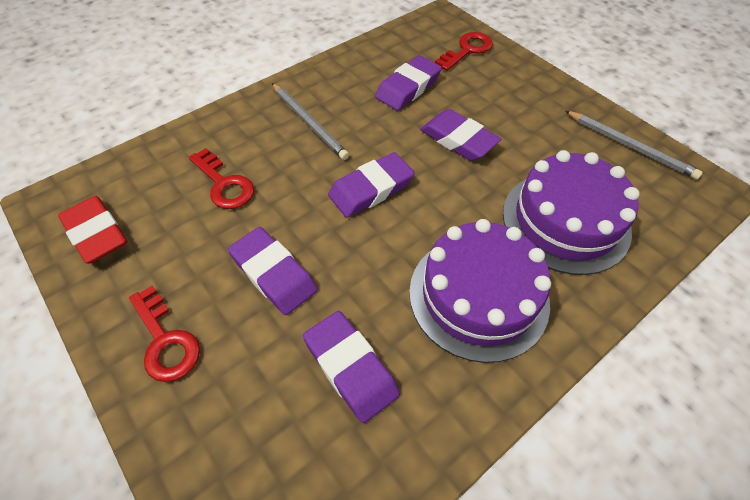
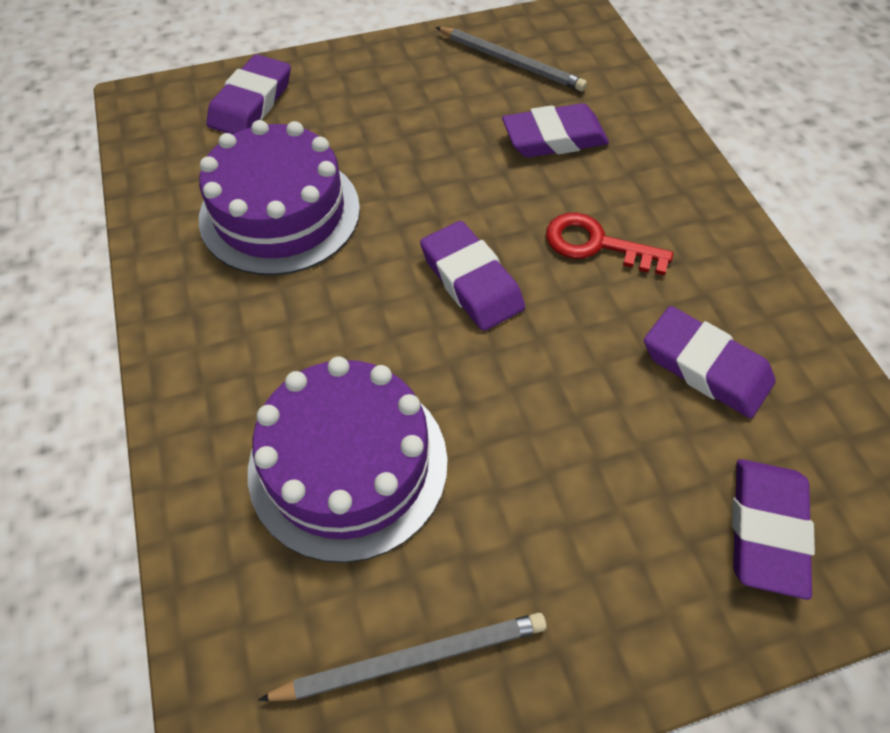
red eraser: [58,196,127,264] = 1 -> none = 0
red key: [129,286,200,382] [189,148,254,209] [435,32,493,71] = 3 -> [546,213,673,275] = 1

